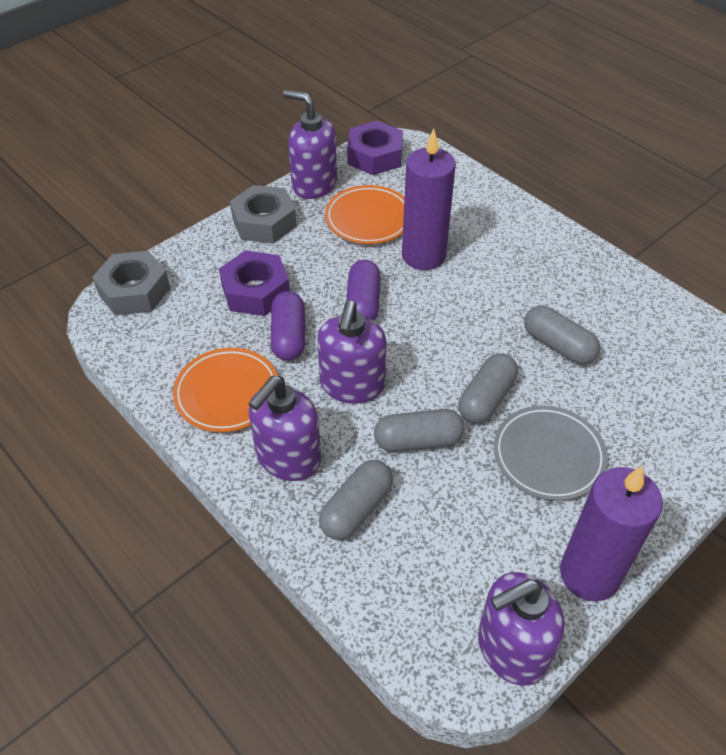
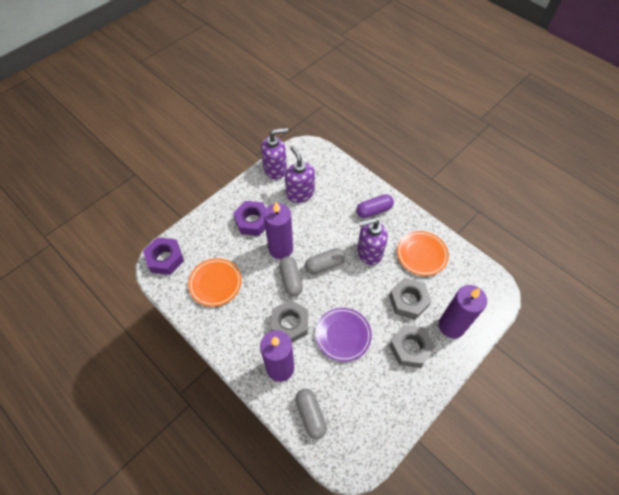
grey capsule: [319,460,393,540] [374,409,465,452] [458,353,518,424] [524,305,600,364] = 4 -> [279,256,303,296] [295,389,327,439] [305,248,345,274] = 3
grey nut: [92,251,170,315] [230,185,297,244] = 2 -> [271,300,308,343] [389,278,432,320] [390,325,435,368] = 3
grey plate: [494,405,608,501] = 1 -> none = 0
purple candle: [402,128,456,270] [560,466,663,601] = 2 -> [260,330,294,382] [264,202,293,259] [439,285,487,338] = 3
purple capsule: [271,291,305,361] [346,260,381,321] = 2 -> [356,194,394,218] = 1
purple plate: none = 0 -> [315,308,372,362] = 1
purple soap dispenser: [248,376,321,481] [283,90,337,199] [317,300,387,404] [478,572,564,686] = 4 -> [261,128,288,179] [285,146,315,203] [357,218,387,265] = 3

